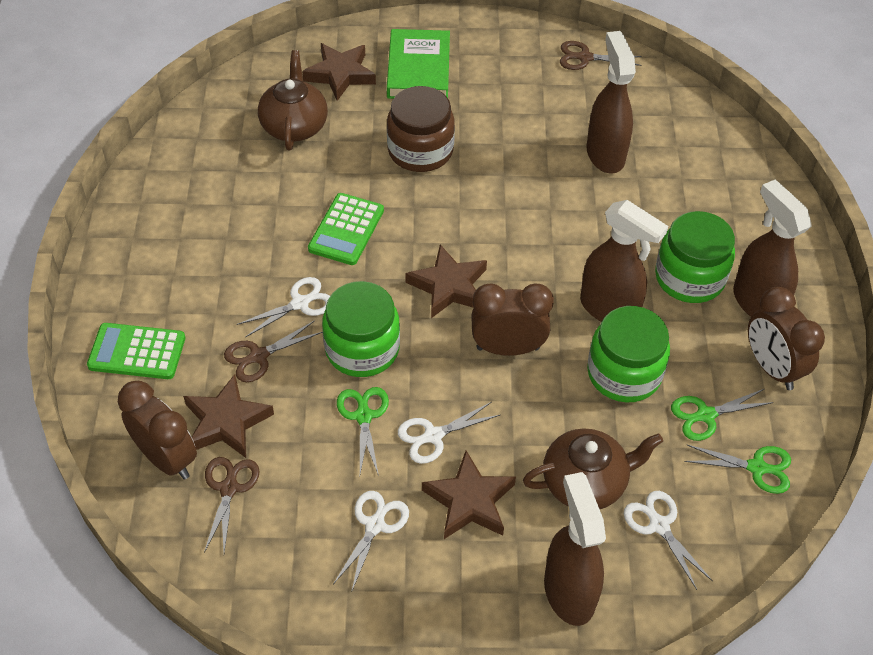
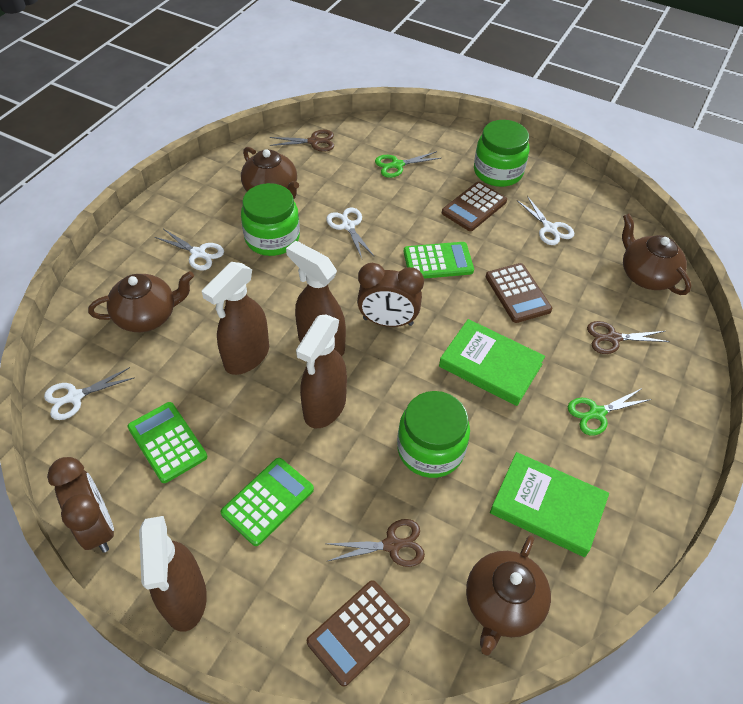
brown calculator: none = 0 -> [307,580,410,687] [442,182,507,231] [486,263,552,323] = 3
brown clock: [118,381,197,479] [471,283,554,356] [748,287,825,390] = 3 -> [47,457,114,553] [357,263,424,327] = 2
brown jar: [387,86,455,172] = 1 -> none = 0
brown star: [183,374,274,458] [302,43,376,101] [405,244,487,318] [422,451,516,539] = 4 -> none = 0
brown teapot: [258,50,328,150] [523,428,663,509] = 2 -> [88,271,194,332] [241,147,299,199] [466,535,551,655] [622,214,691,295] = 4
green book: [387,29,450,99] = 1 -> [439,319,545,406] [490,452,609,557] = 2
green calculator: [87,323,185,379] [308,193,384,265] = 2 -> [128,402,207,483] [220,458,314,546] [404,242,474,279] = 3
green scissors: [337,387,389,476] [671,389,774,441] [684,444,791,494] = 3 -> [375,151,441,178] [568,388,652,436] = 2

